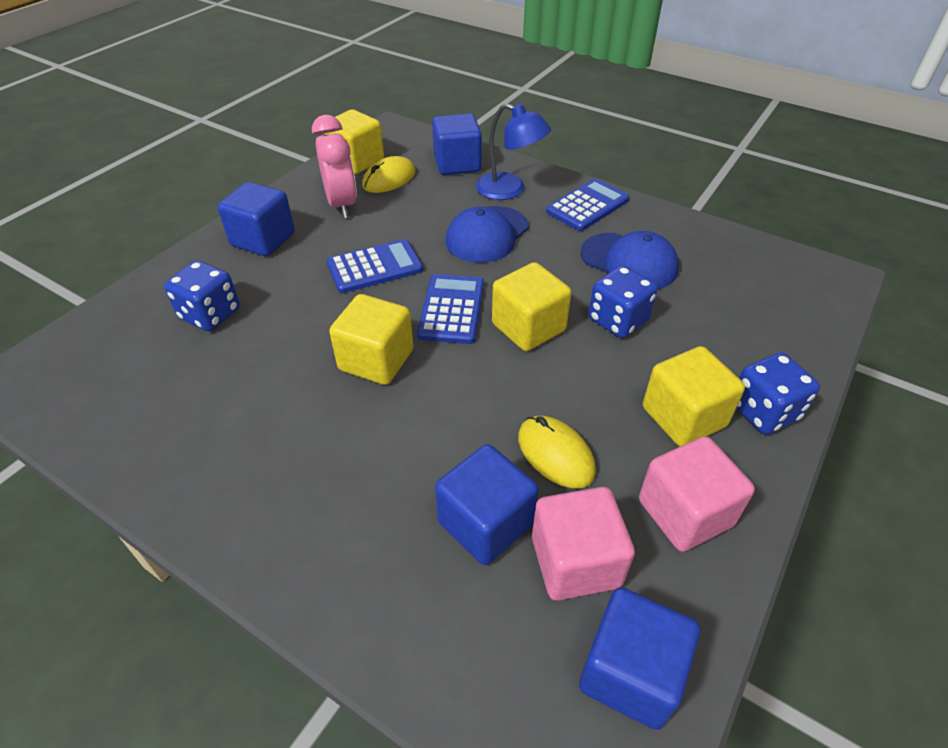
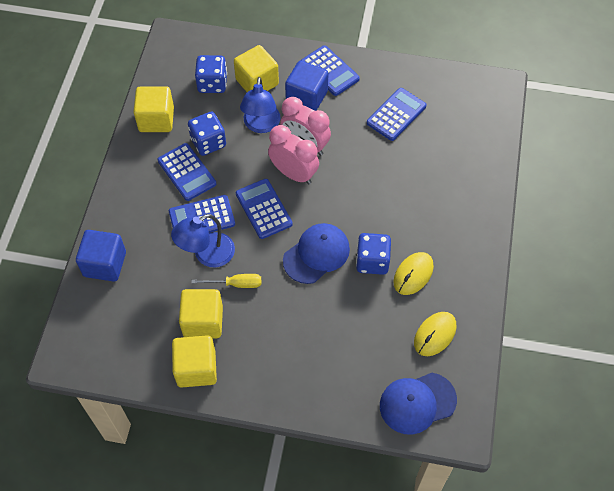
blue calculator: [326,239,423,293] [417,274,484,344] [546,179,629,231] = 3 -> [158,143,216,201] [169,195,235,233] [236,179,293,239] [301,45,360,96] [367,88,426,141] = 5
blue cube: [217,182,295,256] [432,113,482,175] [435,444,539,565] [579,587,700,730] = 4 -> [76,230,126,282] [285,61,329,111] = 2
blue lamp: [476,103,551,200] = 1 -> [171,214,235,267] [240,77,280,133] = 2
pink clock: [312,115,357,218] = 1 -> [268,125,319,185] [280,97,331,156] = 2
pink cube: [532,487,635,601] [639,436,755,552] = 2 -> none = 0
yellow screwdriver: none = 0 -> [191,274,261,288] = 1

